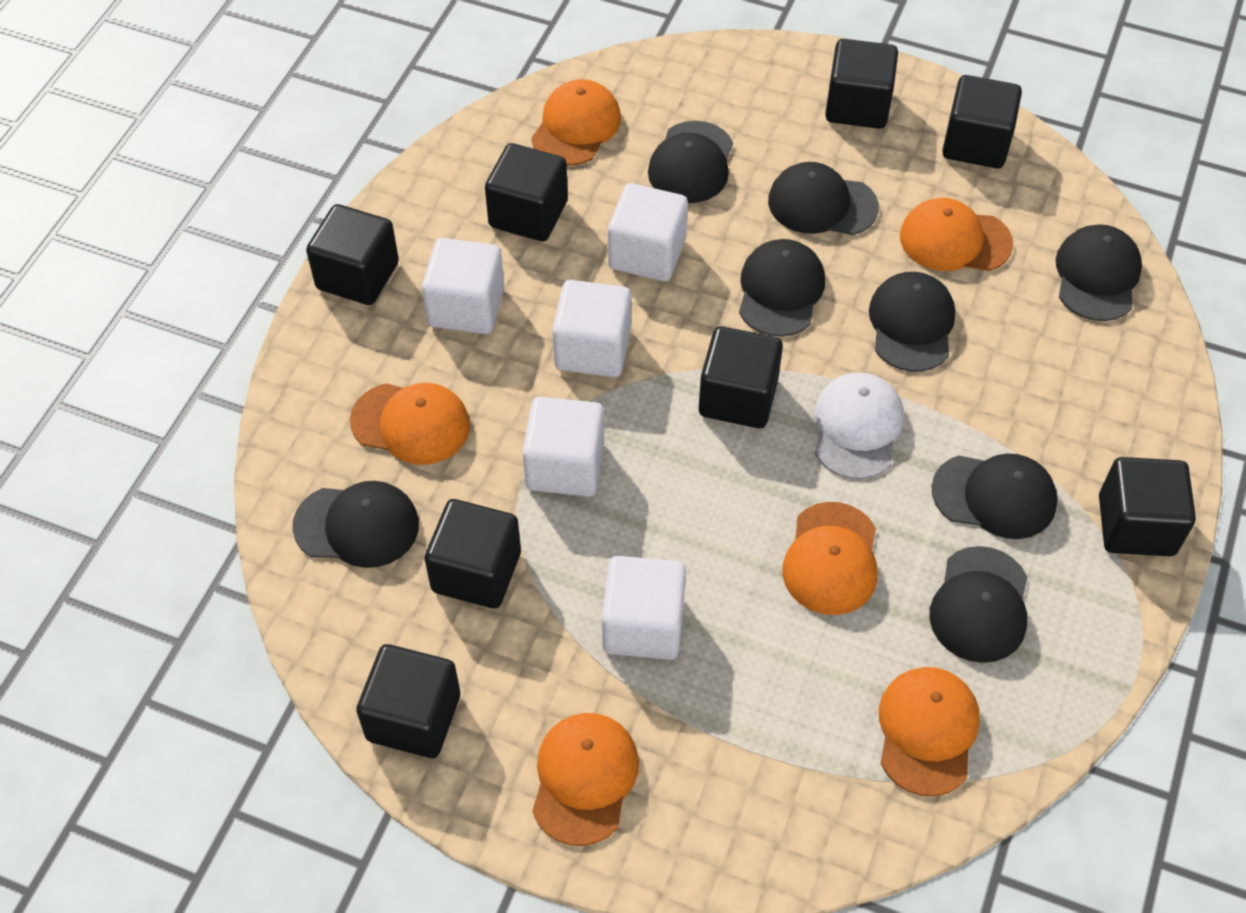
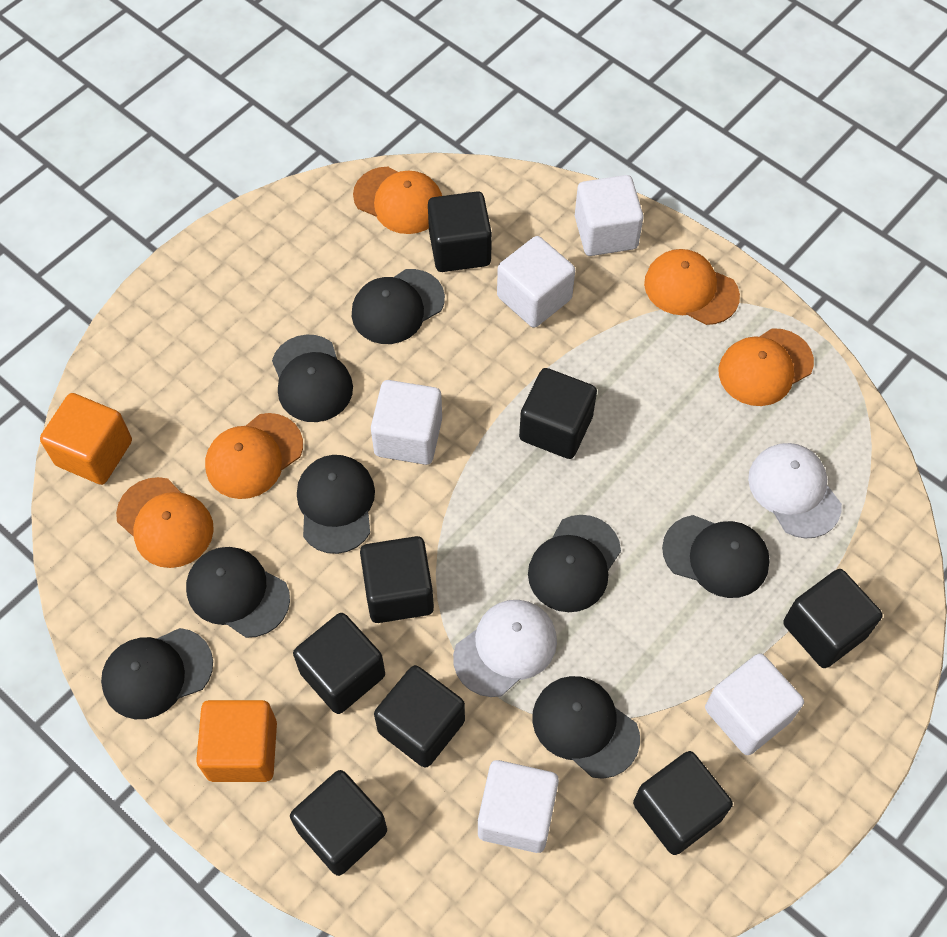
orange cap: [350,383,470,465] [531,79,621,166] [532,713,639,846] [782,502,877,615] [879,667,980,797] [900,198,1013,271] = 6 -> [116,477,214,568] [205,413,303,499] [353,167,442,234] [644,249,740,325] [719,328,814,406] = 5
orange cube: none = 0 -> [40,393,132,485] [196,700,277,782] = 2
white cap: [814,372,904,479] = 1 -> [453,600,557,697] [748,443,842,538] = 2

